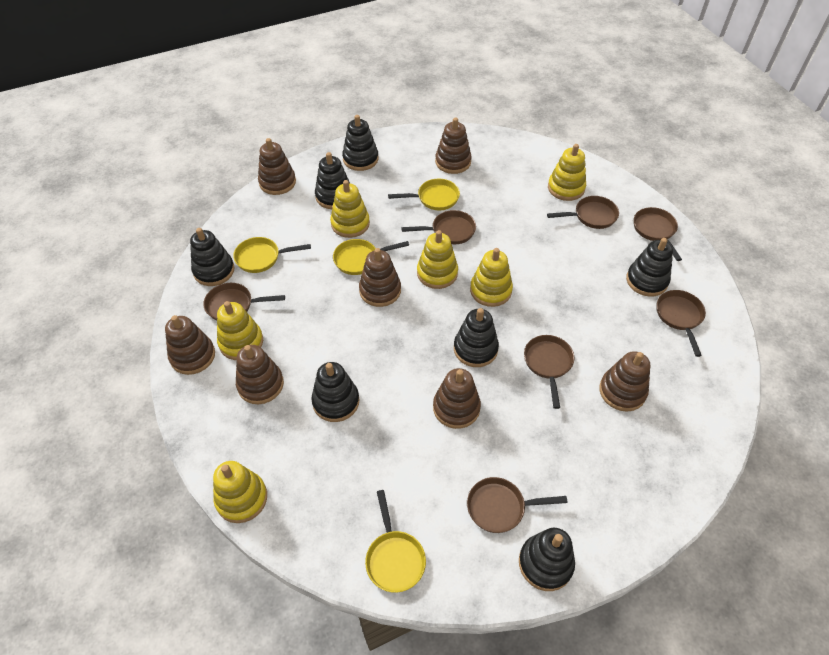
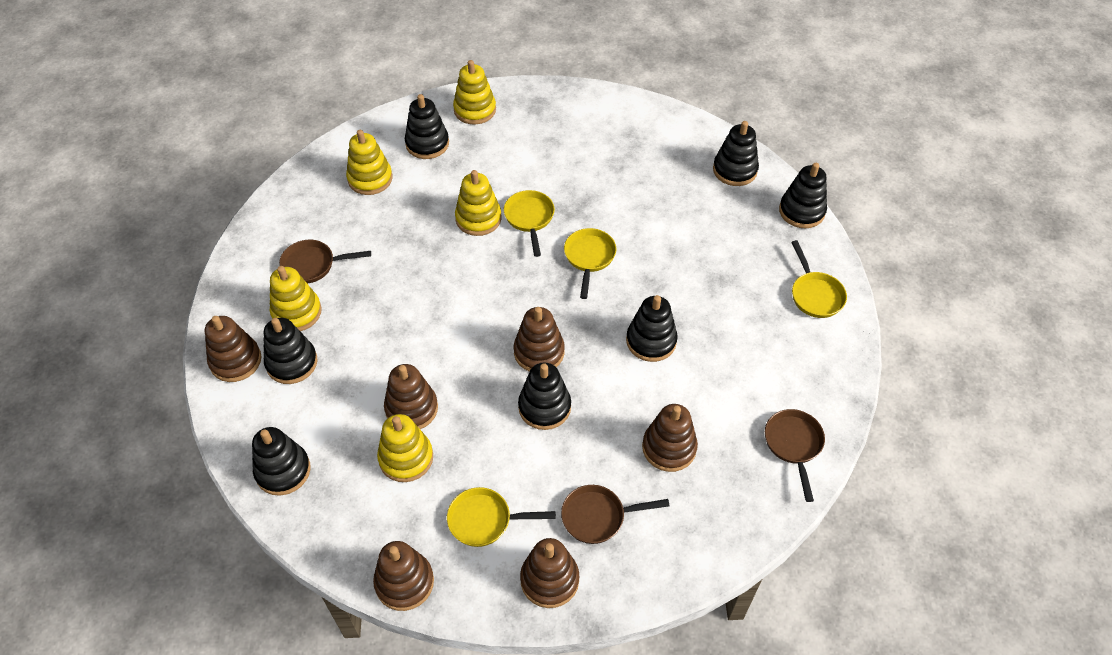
brown pan: [203,283,285,320] [401,210,476,244] [467,477,567,533] [524,335,574,409] [547,196,619,229] [634,207,682,261] [657,290,706,357] = 7 -> [279,240,371,283] [561,485,669,544] [765,409,825,502] = 3
brown stacking toy: [165,315,215,375] [236,345,284,404] [258,138,296,195] [359,248,401,307] [433,368,481,429] [435,118,472,174] [599,351,650,412] = 7 -> [205,316,261,382] [373,541,434,611] [384,364,438,429] [514,307,565,372] [520,538,579,608] [642,404,698,472] = 6
yellow stacking toy: [213,461,267,523] [217,301,263,360] [330,180,370,238] [417,230,458,289] [470,248,513,307] [548,144,586,201] = 6 -> [270,266,322,331] [346,130,392,195] [377,414,433,482] [453,60,496,124] [455,170,502,236] = 5

